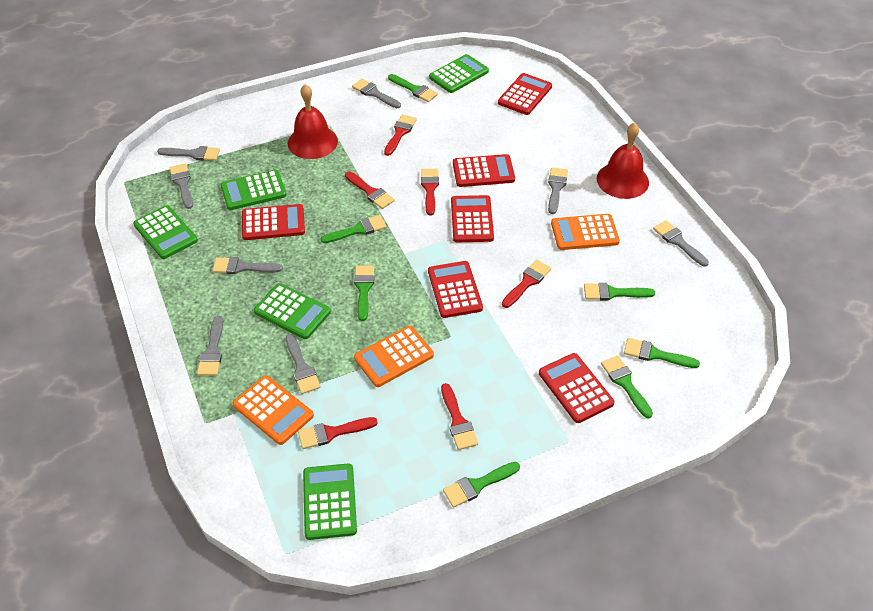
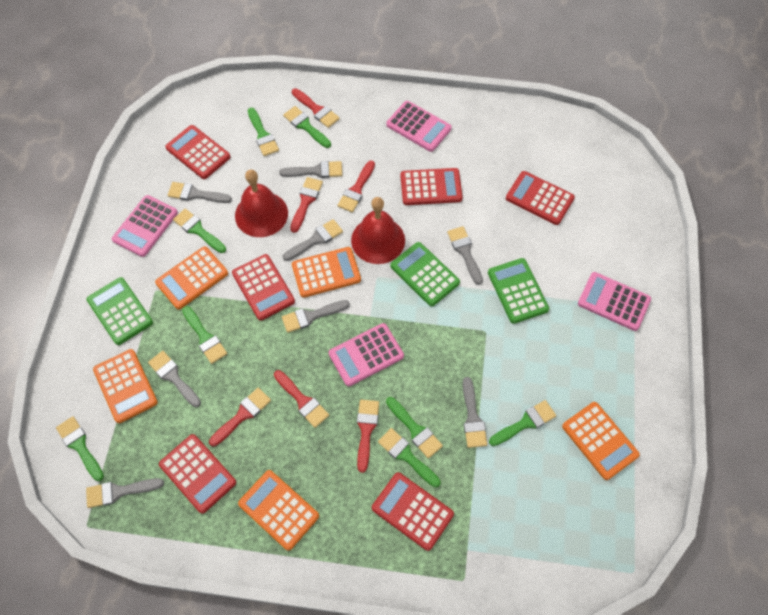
green brush: [321,215,387,243] [354,265,374,321] [388,74,438,102] [443,462,520,508] [584,283,655,300] [601,356,653,418] [624,338,700,368] = 7 -> [56,416,104,481] [173,209,226,253] [182,306,227,364] [248,108,279,156] [283,106,331,148] [378,428,441,488] [386,397,443,458] [489,400,556,446] = 8
green calculator: [133,205,198,259] [220,170,287,210] [254,283,331,339] [303,463,357,540] [429,54,489,93] = 5 -> [87,277,153,345] [390,242,460,306] [488,258,549,324] = 3
orange calculator: [233,375,314,445] [354,326,434,387] [551,214,620,250] = 3 -> [93,349,158,423] [155,247,228,310] [238,470,319,551] [292,247,361,298] [562,402,640,480] = 5
pink calculator: none = 0 -> [112,195,178,257] [329,323,404,386] [386,101,452,152] [578,272,651,331] = 4

